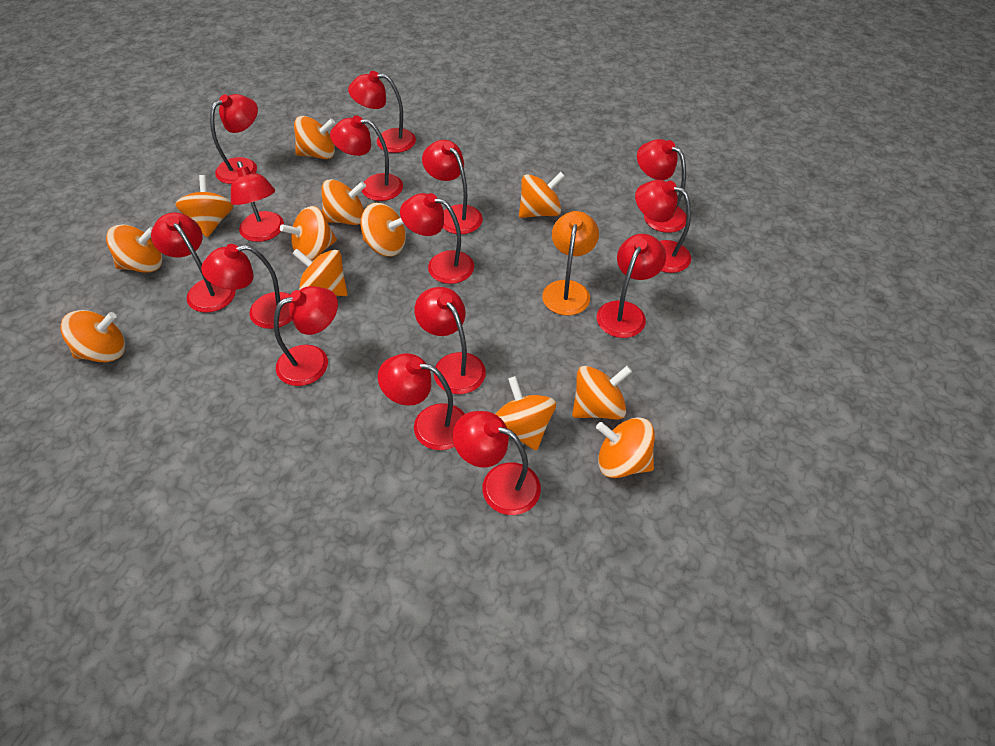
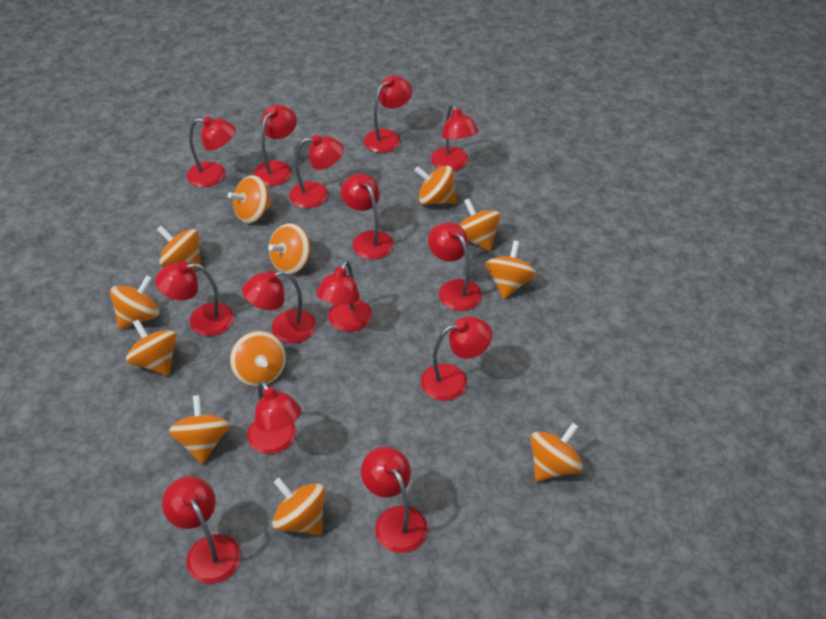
orange lamp: [542,211,599,315] = 1 -> none = 0
red lamp: [151,213,236,313] [201,244,292,329] [210,94,258,184] [231,161,284,242] [274,286,338,386] [330,116,403,201] [348,71,416,153] [378,353,465,450] [400,193,474,284] [414,287,486,394] [422,140,483,234] [453,411,541,515] [597,234,666,338] [635,180,691,273] [637,139,687,233] = 15 -> [155,261,234,336] [162,476,241,584] [187,116,236,187] [242,270,316,343] [247,381,302,454] [253,105,297,186] [289,135,344,208] [316,260,372,332] [341,174,394,259] [361,447,428,553] [364,75,412,153] [421,316,492,401] [428,222,482,311] [431,104,479,171] = 14

